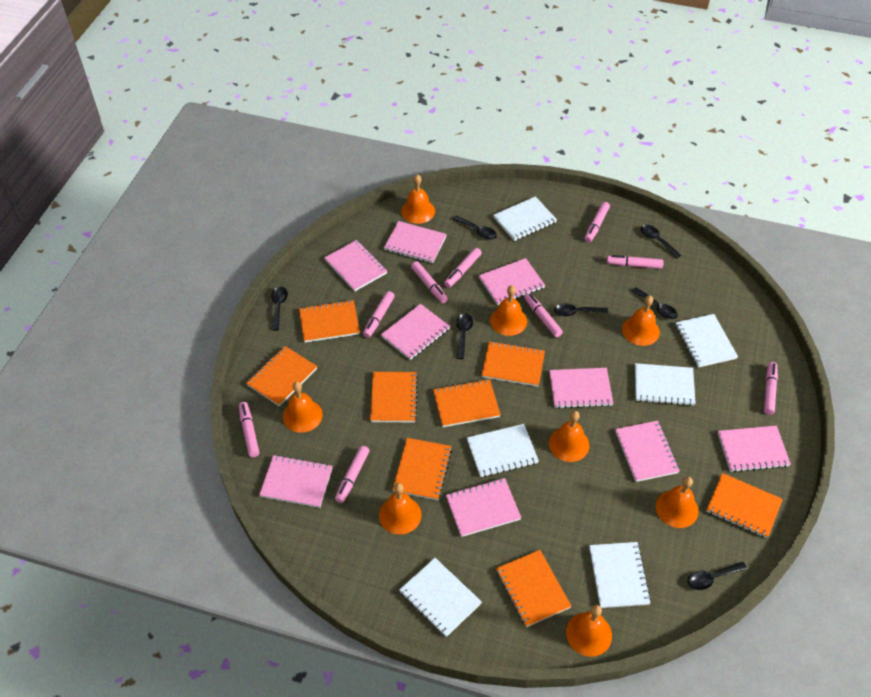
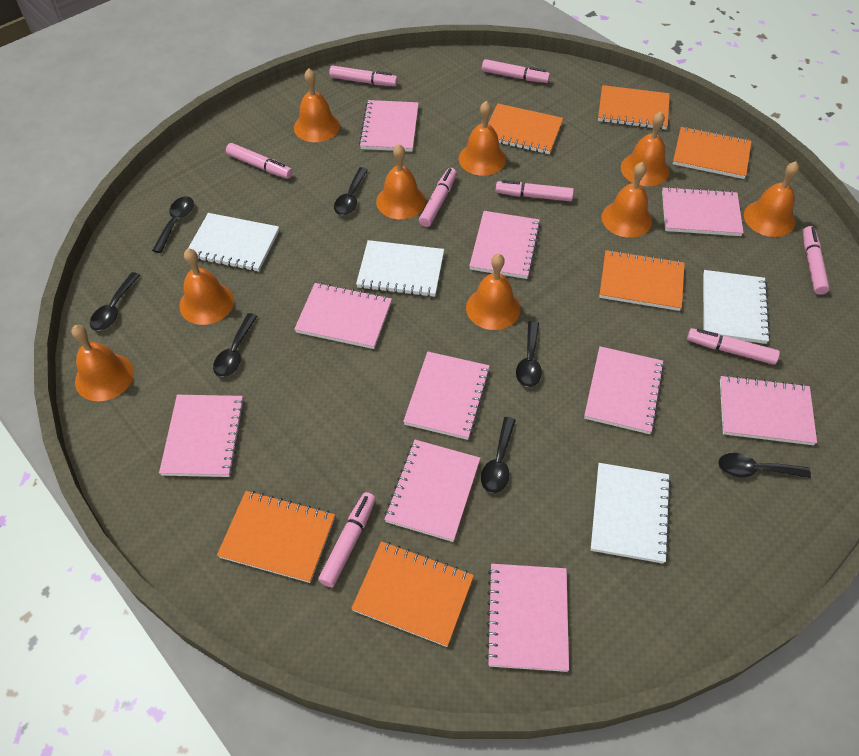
orange bell: [283,382,323,433] [379,483,422,534] [401,174,435,224] [490,285,527,336] [549,411,590,462] [566,605,612,657] [622,295,660,346] [656,477,699,528] = 8 -> [72,325,134,401] [179,248,234,325] [294,69,340,142] [376,144,426,219] [459,101,506,176] [466,254,521,330] [601,162,652,238] [621,112,669,186] [744,161,799,237] = 9
orange notebook: [246,346,317,406] [299,300,360,342] [370,372,418,422] [392,438,452,500] [433,379,501,427] [482,341,545,387] [496,550,571,627] [707,473,783,538] = 8 -> [217,491,335,583] [351,541,474,647] [488,103,563,154] [598,85,670,130] [599,250,685,311] [673,127,752,179] = 6
pink marker: [239,402,259,457] [335,446,370,503] [363,291,395,338] [411,261,448,303] [444,248,482,288] [524,293,563,337] [585,202,610,242] [607,255,663,269] [764,362,778,415] = 9 -> [226,143,293,179] [318,492,376,587] [329,66,398,86] [419,168,457,227] [482,59,550,83] [496,180,574,201] [687,328,780,365] [803,226,830,295] = 8
pink notebook: [259,455,332,508] [324,240,387,291] [381,304,450,360] [384,221,447,263] [446,478,521,537] [479,258,545,305] [549,368,613,409] [615,421,680,482] [718,426,791,472] = 9 -> [159,395,245,477] [294,283,392,349] [359,100,419,152] [384,440,480,542] [403,352,490,440] [469,211,541,279] [486,564,569,672] [584,346,664,434] [662,187,744,236] [720,375,817,445] = 10
white notebook: [399,558,482,637] [467,424,539,477] [493,196,557,241] [589,542,651,608] [635,363,696,406] [676,314,738,368] = 6 -> [188,213,279,272] [356,240,444,297] [591,463,671,564] [703,270,770,344] = 4

